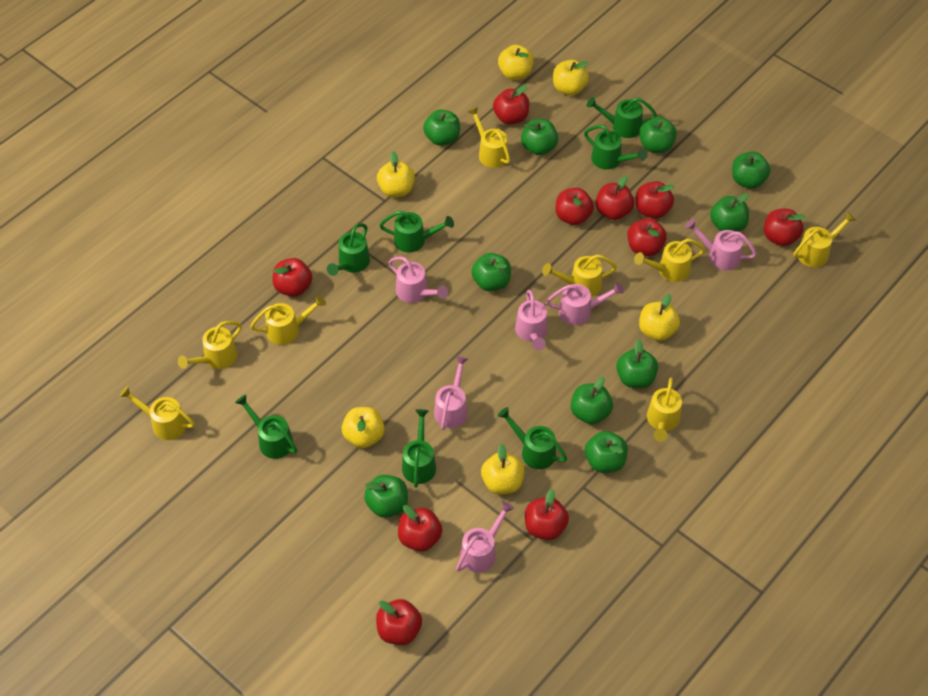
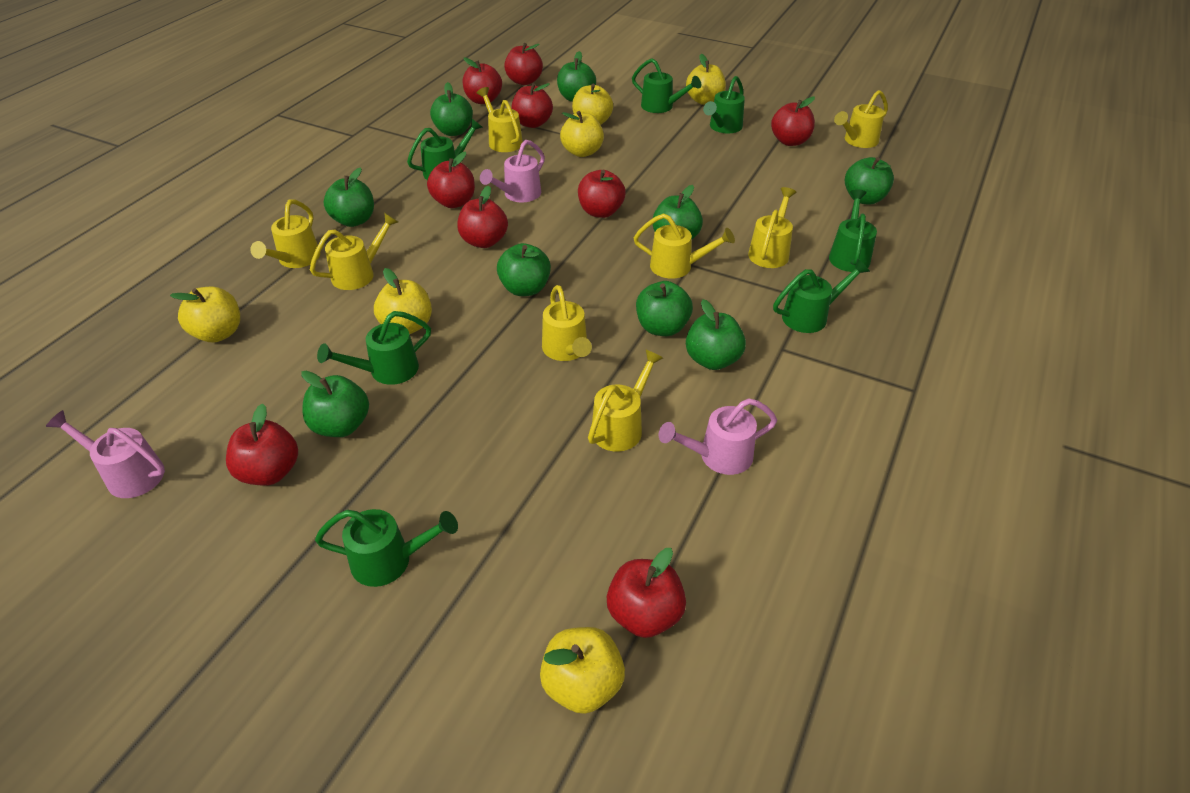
green apple: [364,475,408,518] [423,109,460,146] [471,253,511,291] [521,119,558,155] [571,377,613,424] [585,431,628,473] [616,339,658,388] [639,117,677,153] [710,193,749,232] [732,152,770,189] = 10 -> [301,371,369,437] [324,168,374,227] [430,82,473,136] [497,243,551,296] [557,51,596,102] [636,281,693,336] [653,185,703,239] [686,299,746,370] [845,157,894,205] = 9
pink watering can: [388,256,448,303] [434,356,468,430] [456,501,514,573] [515,290,548,350] [546,282,624,325] [685,219,757,271] = 6 -> [46,410,165,498] [480,140,545,202] [659,398,777,475] = 3
red apple: [273,258,312,297] [376,599,422,645] [398,505,442,552] [493,85,529,125] [525,489,569,540] [555,188,594,225] [596,176,634,220] [627,218,667,256] [636,181,675,219] [764,209,805,246] = 10 -> [226,404,298,486] [427,151,475,208] [457,186,508,248] [463,57,502,104] [504,43,543,85] [512,83,553,128] [578,170,626,218] [607,548,686,638] [771,97,815,146] = 9

